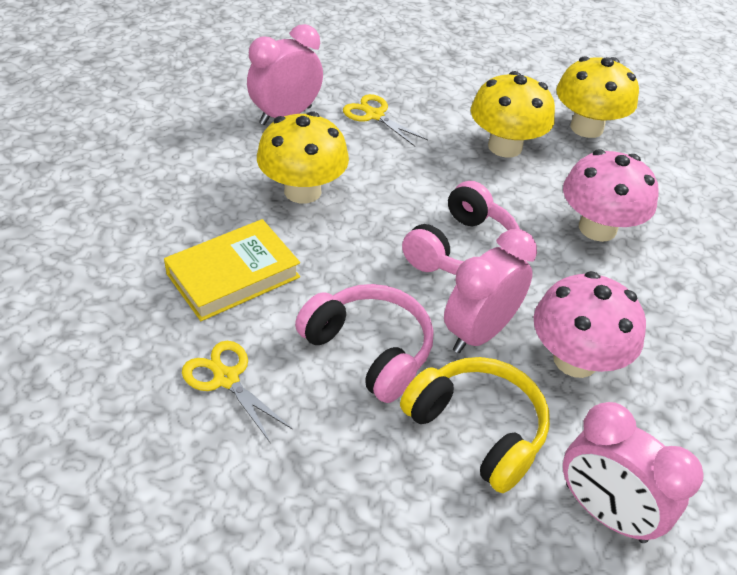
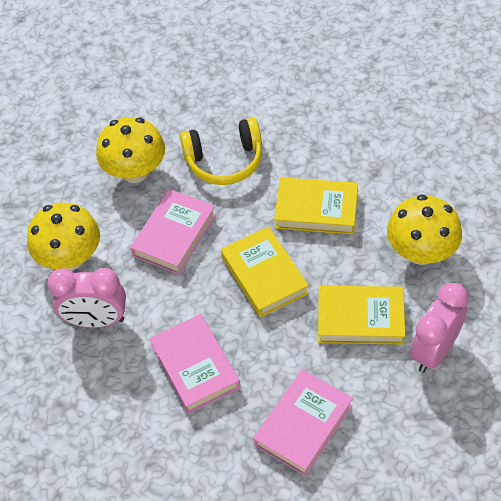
pink book: none = 0 -> [130,189,216,275] [149,314,240,414] [253,369,353,476] = 3
pink clock: [247,24,323,125] [444,229,537,353] [563,402,704,543] = 3 -> [47,268,126,328] [410,283,469,373] = 2
pink headphones: [295,284,434,403] [402,181,520,275] = 2 -> none = 0
pink mushroom: [534,271,646,378] [563,149,659,242] = 2 -> none = 0
yellow book: [164,219,300,321] = 1 -> [221,226,309,318] [274,177,358,235] [318,286,405,345] = 3
yellow scissors: [182,341,292,442] [343,94,428,146] = 2 -> none = 0

